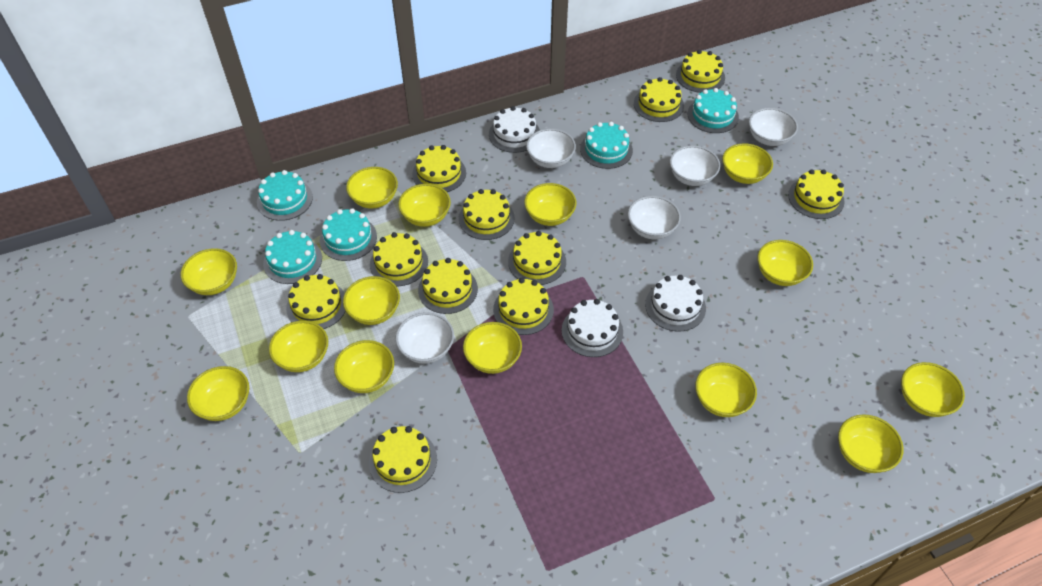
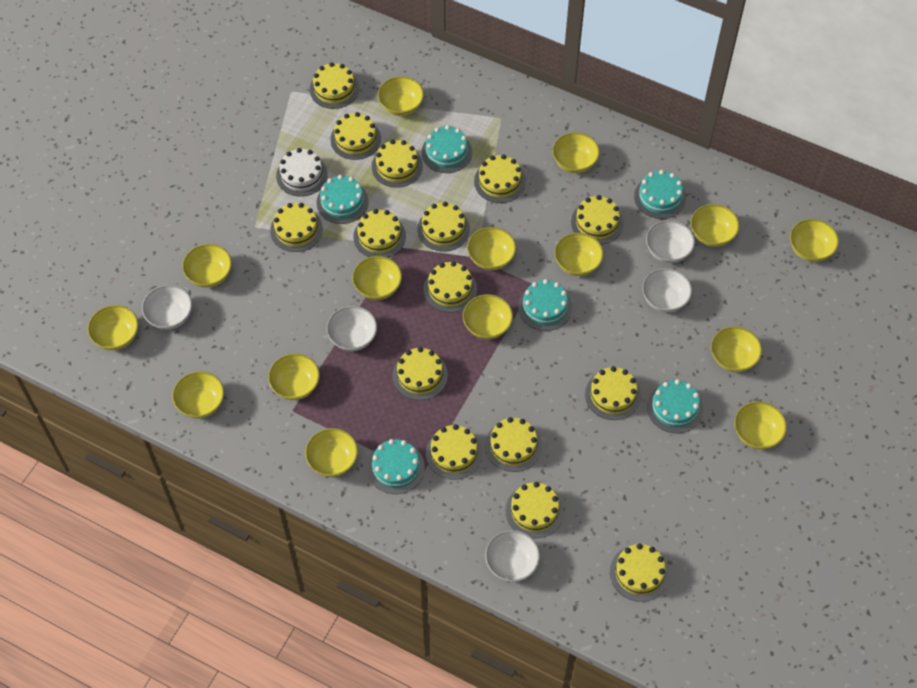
turquoise cake: [257,170,313,221] [263,230,322,284] [320,208,377,261] [580,122,633,169] [687,88,739,133] = 5 -> [317,175,369,224] [368,439,425,494] [422,125,472,173] [518,279,572,331] [634,170,686,219] [647,379,703,433] = 6
white cake: [489,106,540,153] [562,299,623,357] [645,275,706,332] = 3 -> [276,148,328,197] = 1
yellow bowl: [181,248,237,295] [187,366,249,421] [269,321,328,372] [334,340,394,393] [343,276,400,325] [346,167,398,209] [398,184,451,227] [463,322,522,374] [524,183,576,226] [695,363,757,417] [722,143,773,184] [757,240,813,286] [838,414,904,473] [901,362,965,417] = 14 -> [87,305,139,350] [172,371,224,419] [182,244,232,288] [268,353,320,400] [305,428,358,477] [352,256,402,300] [378,76,424,116] [463,294,513,339] [467,227,516,270] [552,132,600,173] [554,233,604,276] [691,204,740,247] [711,326,762,372] [734,401,787,450] [790,219,839,262] = 15
yellow cake: [286,274,346,329] [369,426,437,493] [370,232,428,286] [412,145,466,192] [418,258,478,314] [459,189,515,240] [493,278,554,335] [508,231,566,285] [634,77,684,122] [676,50,725,93] [788,169,845,219] = 11 -> [270,203,323,252] [310,62,359,109] [330,112,381,160] [353,209,406,258] [372,140,423,188] [392,347,448,400] [418,202,470,252] [423,261,477,313] [426,424,483,480] [474,154,526,203] [485,417,542,472] [506,482,564,538] [571,195,623,245] [585,366,641,420] [610,543,669,602] = 15

